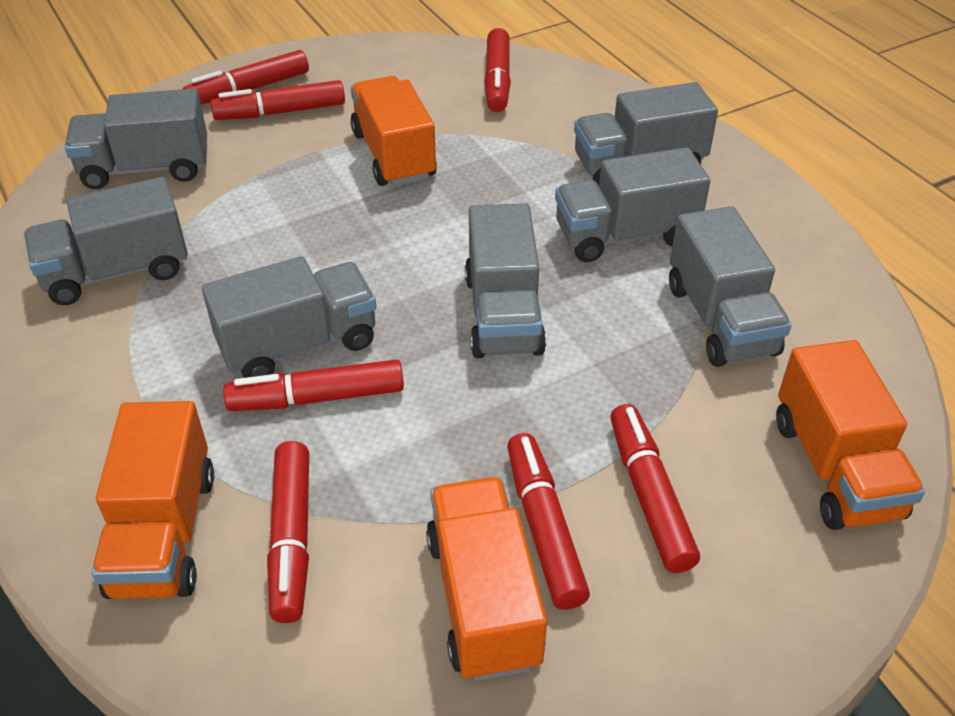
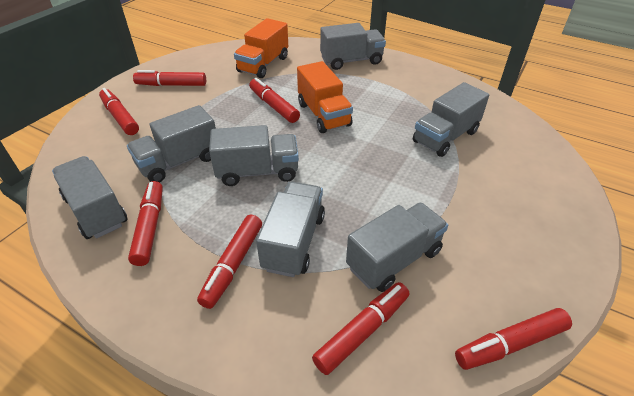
orange truck: [91,401,214,599] [350,76,437,186] [426,477,547,681] [776,340,925,530] = 4 -> [234,18,288,78] [297,61,353,133] = 2

